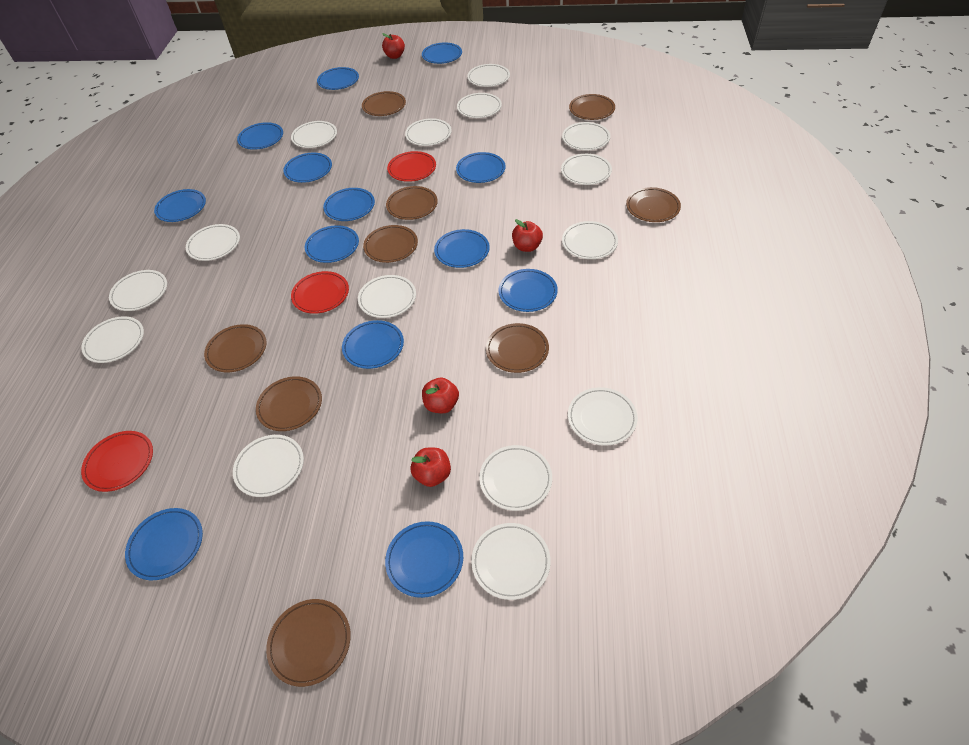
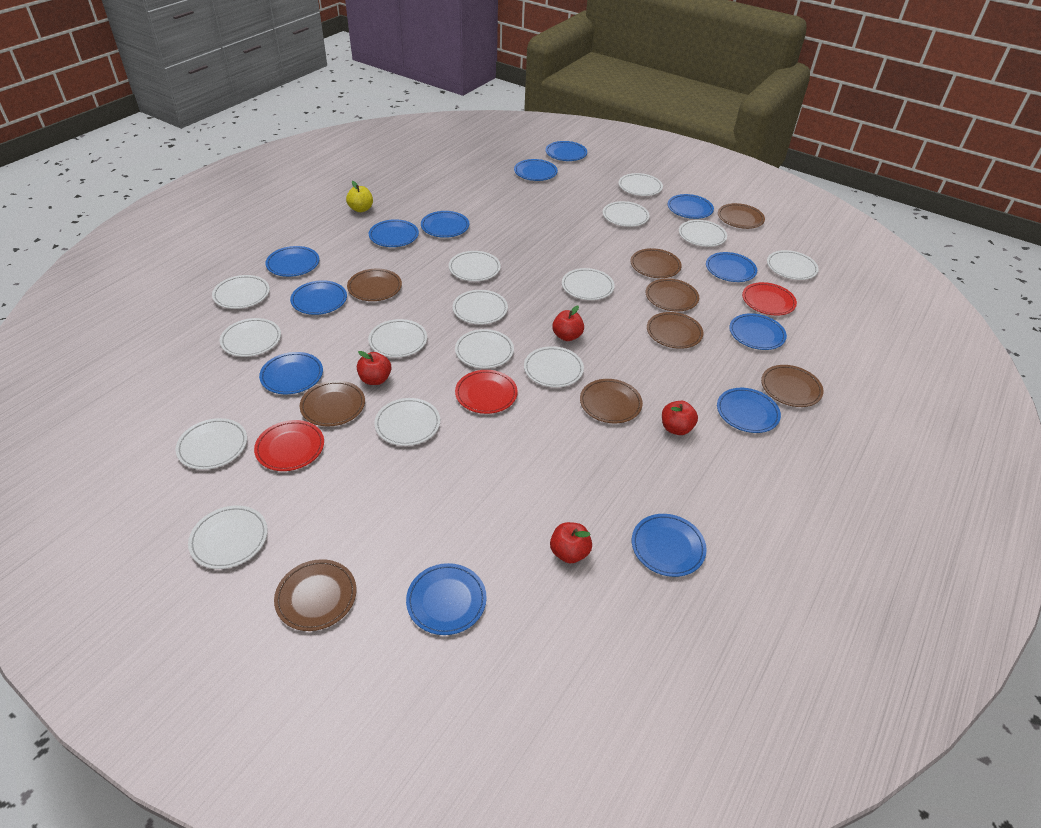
yellow apple: none = 0 -> [346,181,373,212] = 1

